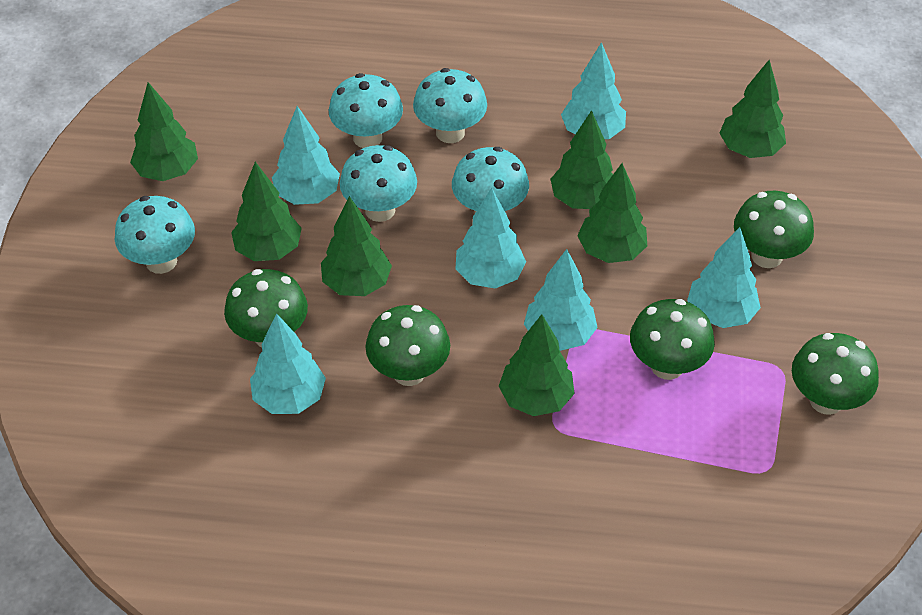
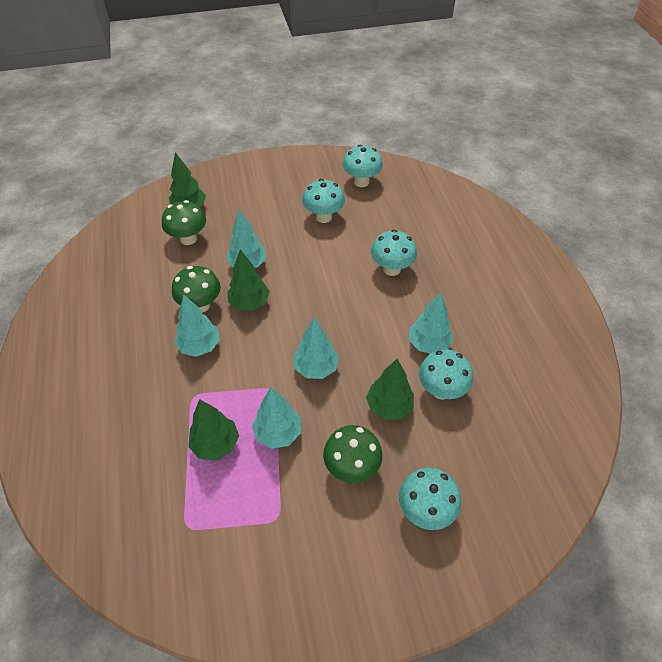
green mushroom: [224,269,308,347] [365,305,450,386] [630,299,715,380] [734,191,814,268] [792,333,879,415] = 5 -> [162,200,206,245] [172,266,221,313] [323,425,382,483] = 3
green tree: [130,82,198,181] [231,162,302,261] [321,196,392,296] [499,314,575,416] [551,110,613,209] [577,163,647,263] [719,60,786,158] = 7 -> [169,152,206,207] [188,399,239,461] [227,249,270,310] [366,359,414,420] = 4
turquoise tree: [250,313,326,414] [272,106,340,205] [455,188,526,289] [524,249,598,351] [561,42,626,139] [687,227,761,328] = 6 -> [174,294,220,357] [226,210,266,268] [252,387,301,449] [293,318,339,379] [409,292,454,354] = 5

